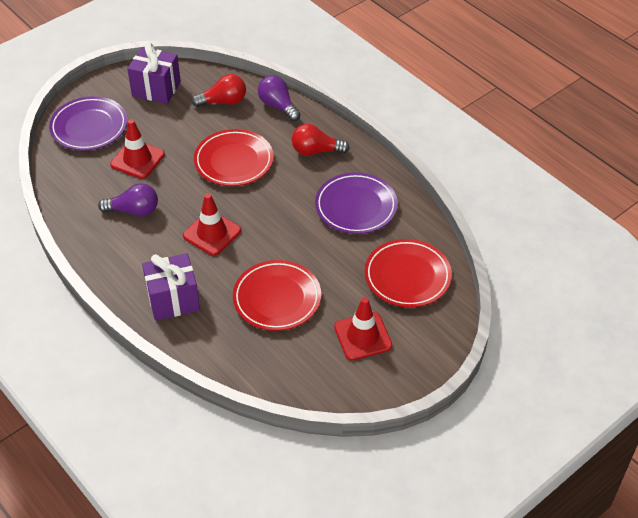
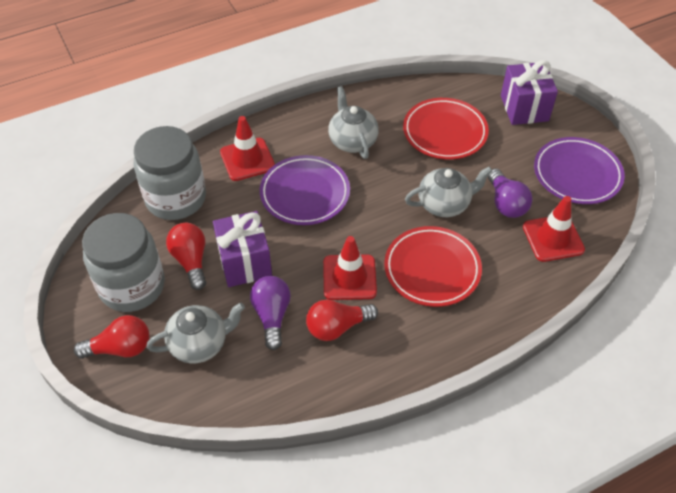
grey jar: none = 0 -> [82,213,165,312] [134,126,206,220] = 2
grey teapot: none = 0 -> [146,303,245,364] [328,86,379,159] [405,167,493,217] = 3
red light bulb: [192,74,246,107] [292,124,350,155] = 2 -> [74,315,149,359] [166,223,206,290] [306,299,378,341] = 3
red plate: [194,129,273,186] [233,260,321,331] [364,239,452,307] = 3 -> [384,226,482,307] [403,98,489,160] = 2

